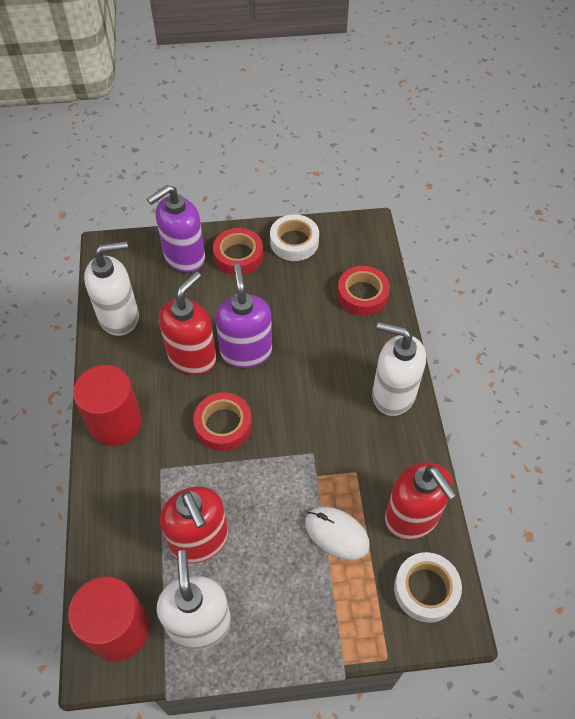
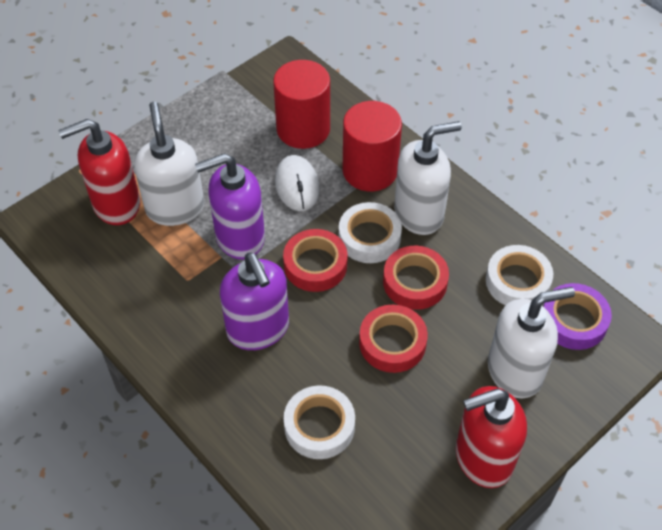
purple tape: none = 0 -> [543,283,612,350] = 1
red soap dispenser: [159,272,216,375] [160,486,228,563] [385,462,457,540] = 3 -> [58,119,140,225] [456,386,527,488] = 2
white tape: [270,214,319,261] [394,552,462,623] = 2 -> [284,385,355,459] [339,202,402,263] [486,245,553,305] = 3

